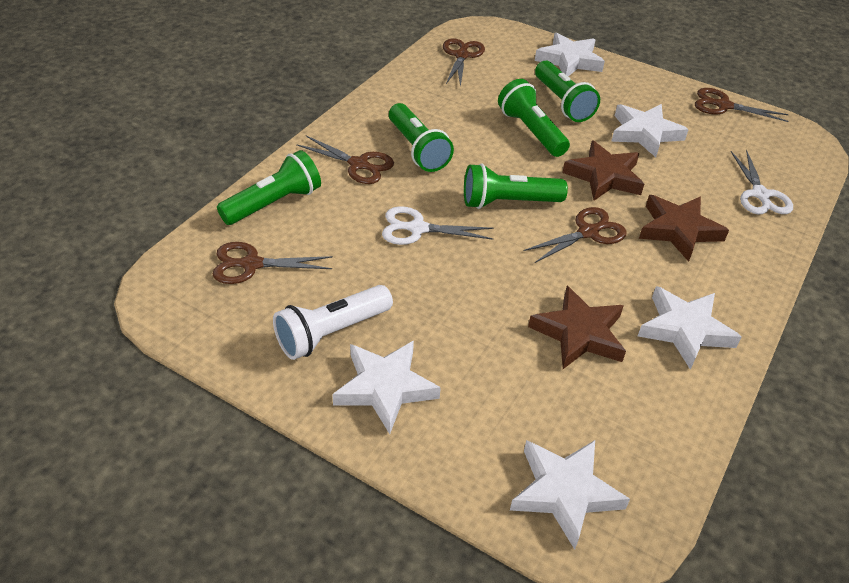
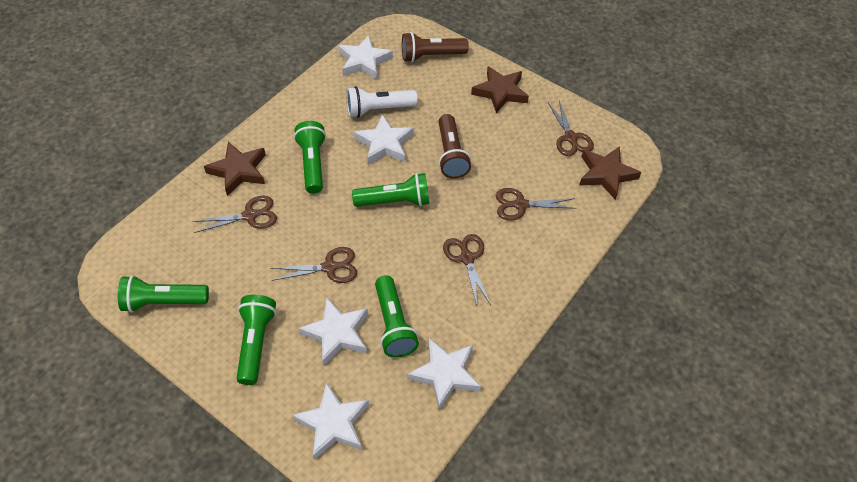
brown flashlight: none = 0 -> [402,32,469,62] [439,114,471,179] = 2
white scissors: [382,206,494,245] [730,150,793,214] = 2 -> none = 0

